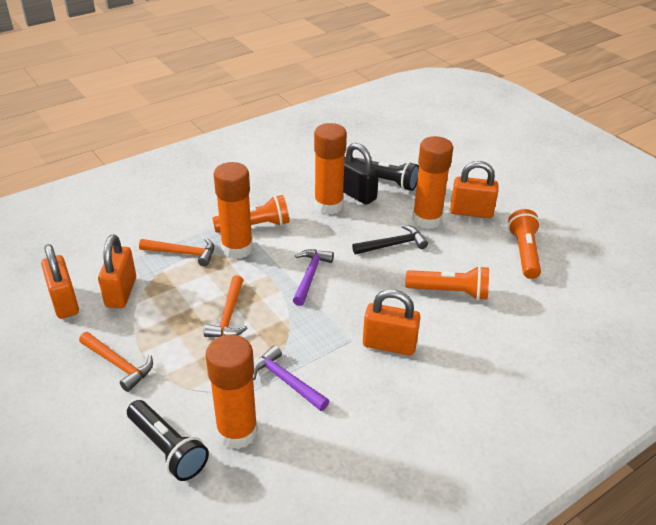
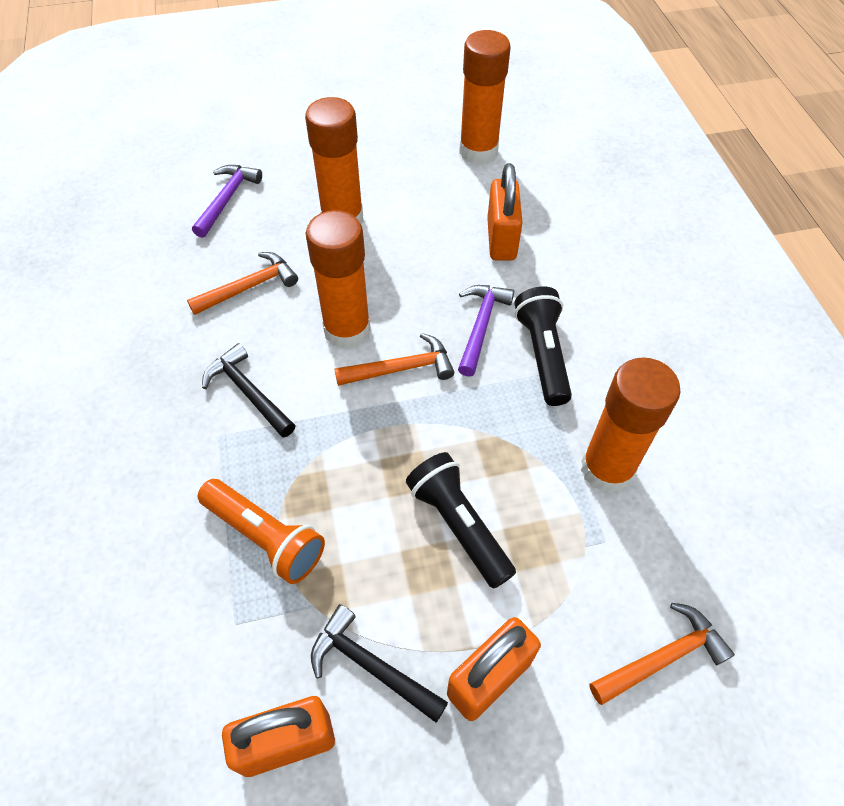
black hammer: [352,225,428,254] = 1 -> [202,343,296,438] [311,604,448,723] = 2
black padlock: [343,143,379,205] = 1 -> none = 0
orange flashlight: [212,195,289,233] [405,266,489,300] [508,209,541,279] = 3 -> [198,479,325,584] = 1
orange padlock: [41,244,79,319] [98,235,136,308] [363,289,420,355] [450,161,498,218] = 4 -> [222,696,335,777] [447,617,541,721] [487,163,523,260] = 3

